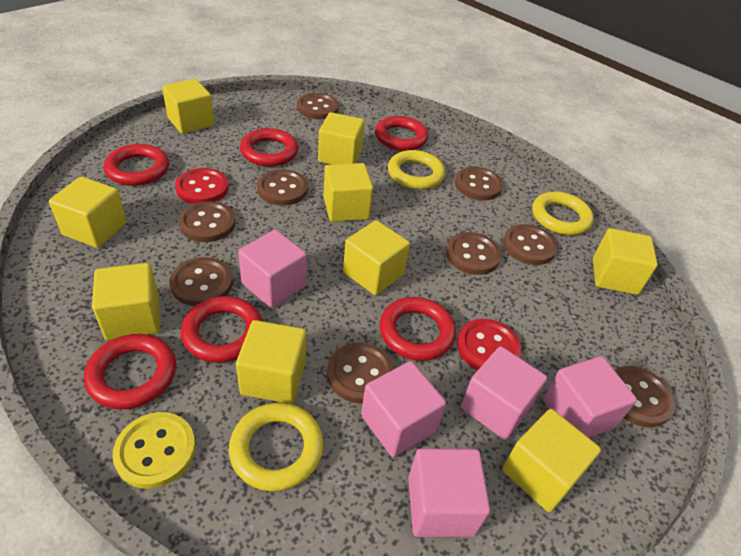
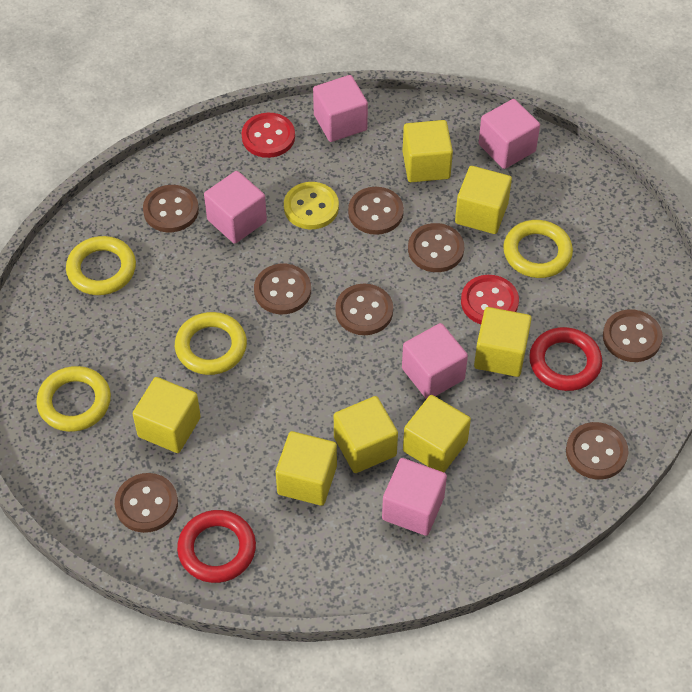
brown button: [169,257,233,306] [178,201,236,242] [257,169,308,206] [297,93,339,119] [327,342,394,404] [446,232,501,275] [455,167,503,201] [503,224,557,265] [615,366,675,427] = 9 -> [115,473,178,533] [143,185,199,232] [254,264,311,314] [335,284,393,335] [348,187,404,235] [408,223,464,272] [566,422,629,480] [603,309,663,362] = 8
red ring: [84,334,176,410] [104,144,169,186] [181,296,262,363] [240,128,298,167] [375,116,428,151] [380,297,456,361] = 6 -> [177,510,256,583] [529,327,602,391] = 2
yellow cube: [49,176,127,248] [92,263,160,340] [162,79,214,134] [236,320,306,404] [318,112,364,165] [324,163,373,222] [343,220,410,295] [502,409,601,512] [593,228,658,295] = 9 -> [132,377,201,453] [276,431,337,506] [334,396,398,473] [403,120,453,182] [403,395,471,472] [455,166,512,234] [474,307,532,377] = 7
yellow ring: [229,403,323,491] [388,150,445,190] [532,191,594,235] = 3 -> [36,366,111,432] [66,236,136,295] [175,312,247,375] [503,220,573,278] = 4

